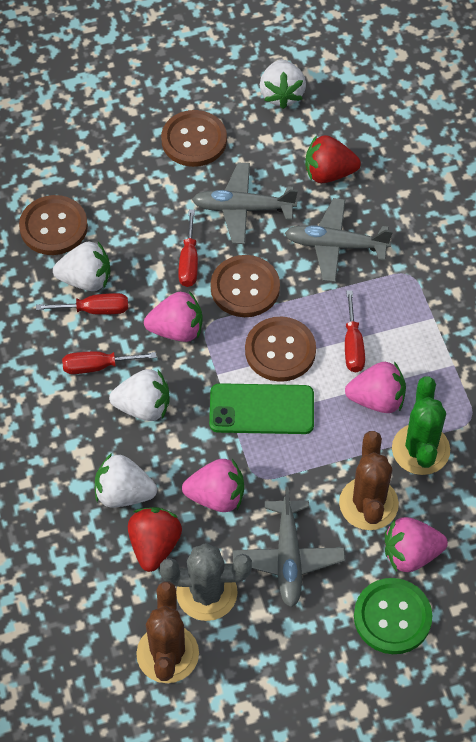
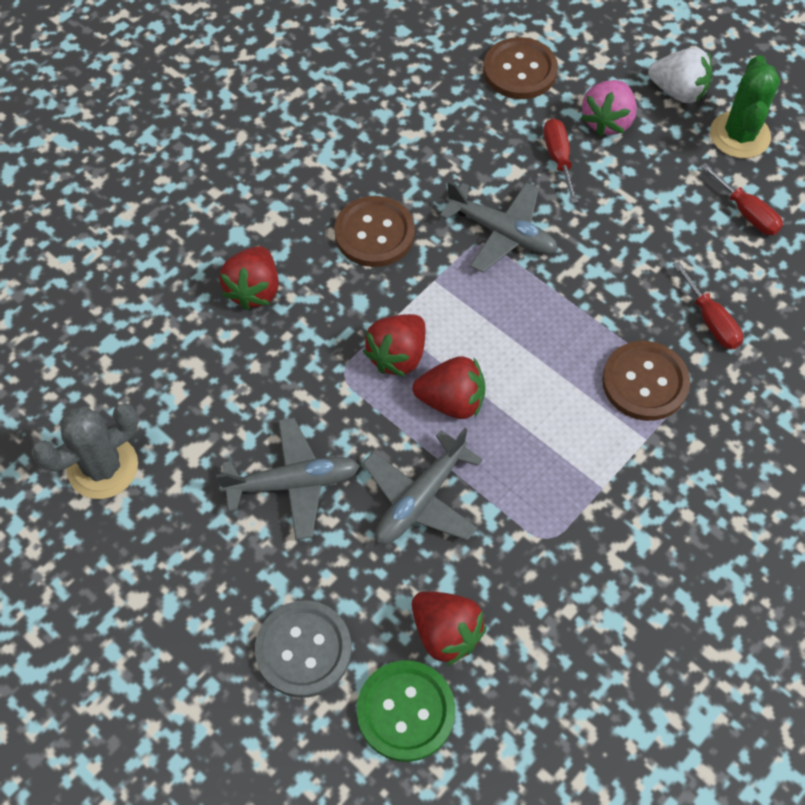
brown button: [19,195,88,255] [161,110,227,167] [211,255,280,317] [245,317,316,382] = 4 -> [334,196,415,267] [483,37,558,99] [602,341,690,421] = 3
brown cactus: [136,581,199,683] [339,431,399,530] = 2 -> none = 0
green phone: [209,383,314,434] = 1 -> none = 0
grey button: none = 0 -> [255,600,352,698] = 1
pink strawberry: [144,291,203,342] [182,459,244,512] [345,362,406,413] [385,517,448,572] = 4 -> [581,80,637,136] = 1
red screwdriver: [36,293,128,315] [62,351,156,374] [178,209,198,287] [345,290,365,372] = 4 -> [543,118,578,203] [673,261,743,349] [700,163,783,235] = 3
red strawberry: [128,507,182,572] [305,135,361,183] = 2 -> [219,246,279,310] [363,314,426,377] [412,356,485,419] [412,591,487,666] = 4
white strawberry: [53,242,110,291] [95,453,157,507] [109,369,170,421] [260,60,306,109] = 4 -> [648,47,712,103] = 1

